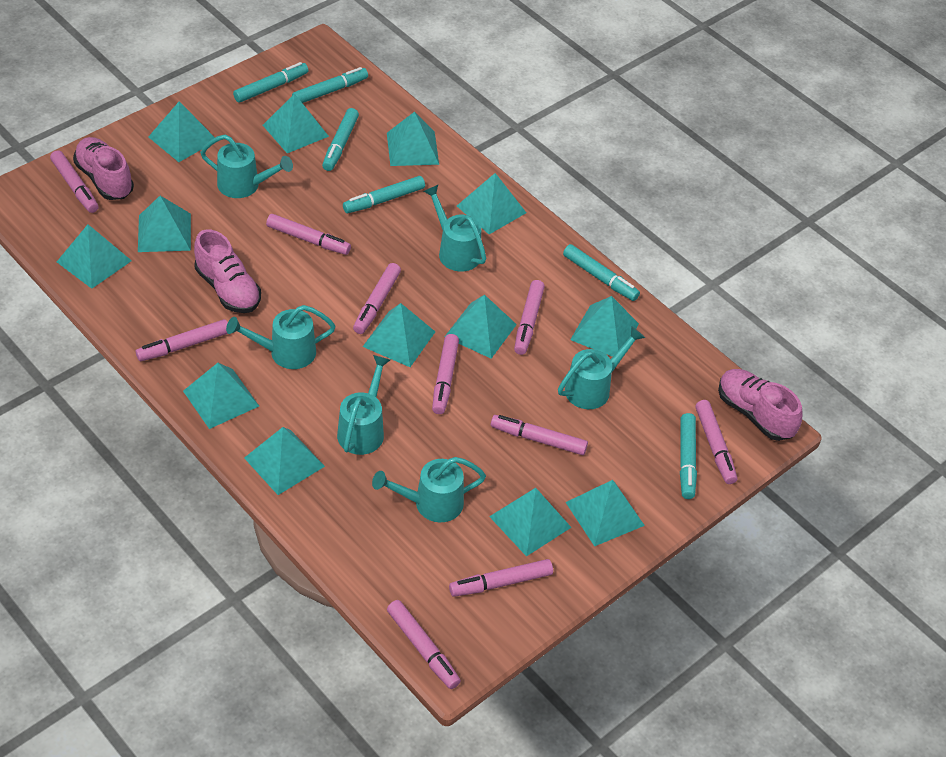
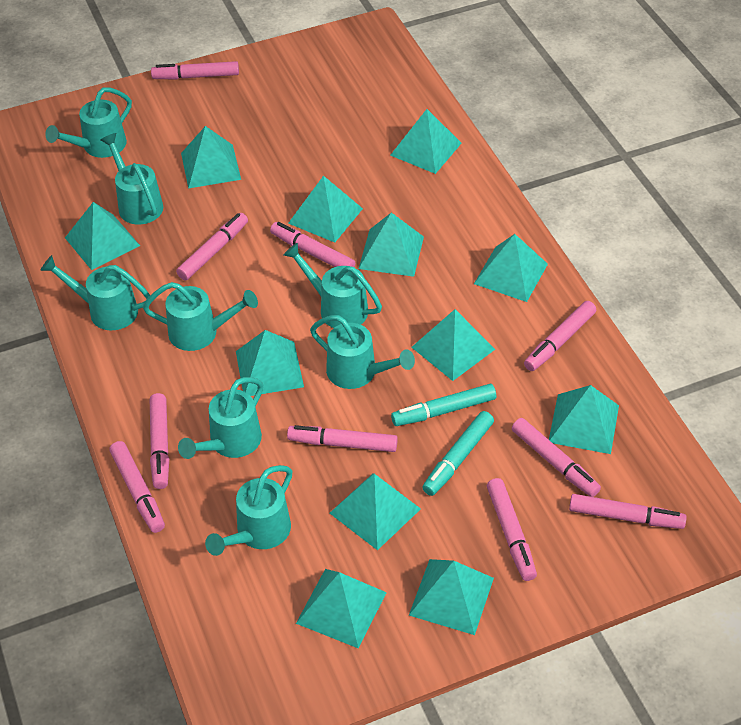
pink shoe: [73,137,134,200] [194,229,261,313] [718,369,803,441] = 3 -> none = 0
turquoise marker: [233,62,309,103] [292,67,368,103] [322,108,359,171] [343,176,425,213] [563,244,640,301] [680,413,697,499] = 6 -> [391,384,496,426] [422,411,494,496] = 2
turquoise pyramid: [57,225,132,289] [138,196,191,252] [148,101,215,162] [183,363,259,429] [244,427,325,495] [263,94,329,153] [363,303,435,367] [387,112,439,166] [445,295,517,359] [457,173,526,234] [489,488,572,557] [565,480,645,546] [570,296,639,357] = 13 -> [65,202,140,270] [181,126,241,188] [236,330,304,396] [288,176,363,243] [296,569,387,649] [330,473,421,550] [358,213,424,277] [390,109,462,174] [409,559,494,635] [411,309,495,381] [474,234,548,302] [549,385,619,454] = 12
turquoise watering can: [200,135,293,198] [226,305,336,369] [337,355,390,455] [372,457,486,522] [423,185,486,271] [558,326,645,409] = 6 -> [40,255,151,330] [45,87,132,158] [100,133,163,224] [143,282,258,351] [178,377,263,459] [205,465,293,556] [283,243,382,328] [310,315,415,389] = 8

